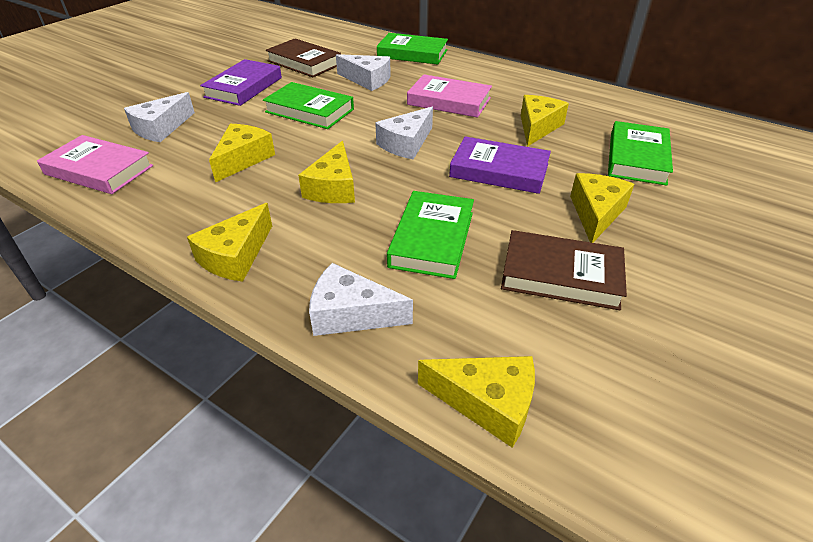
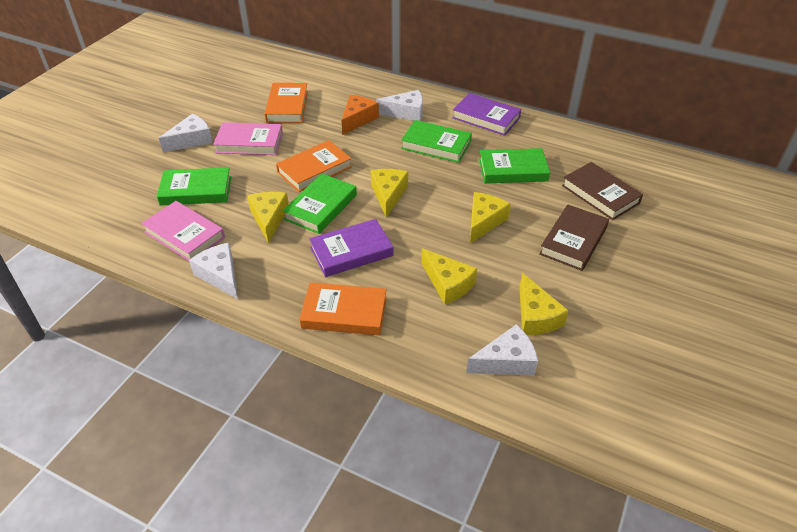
orange book: none = 0 -> [264,83,308,123] [276,140,352,192] [299,282,387,335] = 3
orange cheese: none = 0 -> [341,95,379,135] = 1
yellow cheese: [187,203,272,282] [209,124,275,182] [298,141,355,203] [418,356,535,448] [521,95,569,147] [570,173,634,243] = 6 -> [247,192,289,244] [371,169,408,218] [421,248,477,305] [470,192,511,244] [519,273,569,335] = 5

